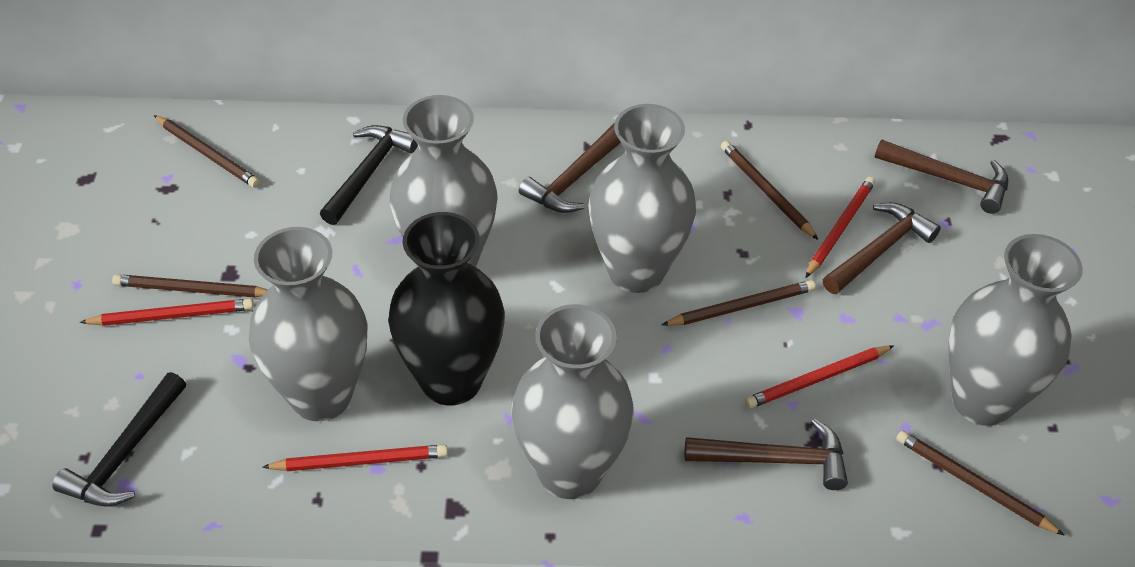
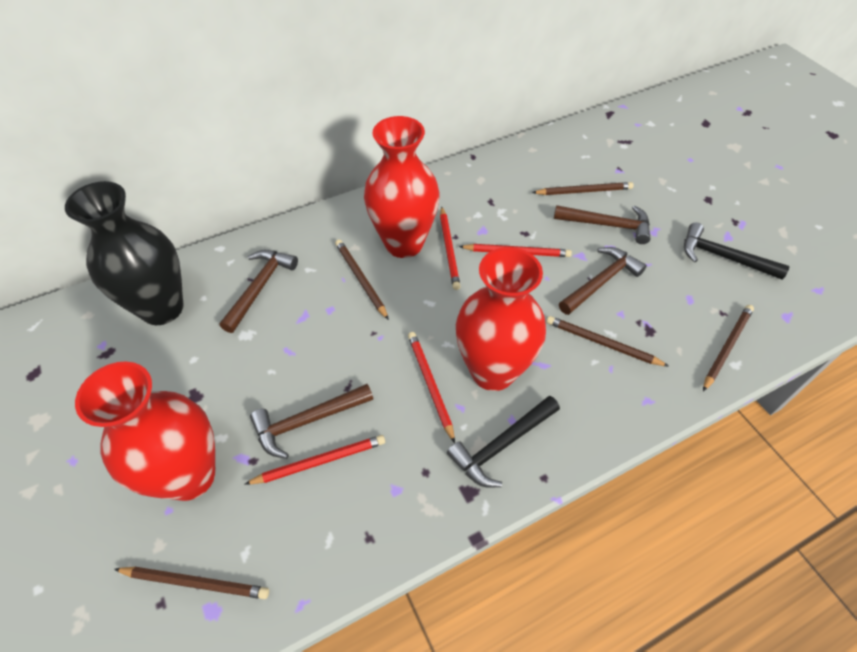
grey vase: [249,227,368,421] [390,95,498,267] [512,304,634,499] [589,104,696,293] [948,234,1083,426] = 5 -> none = 0
red vase: none = 0 -> [75,361,216,501] [364,116,439,258] [456,247,546,391] = 3

